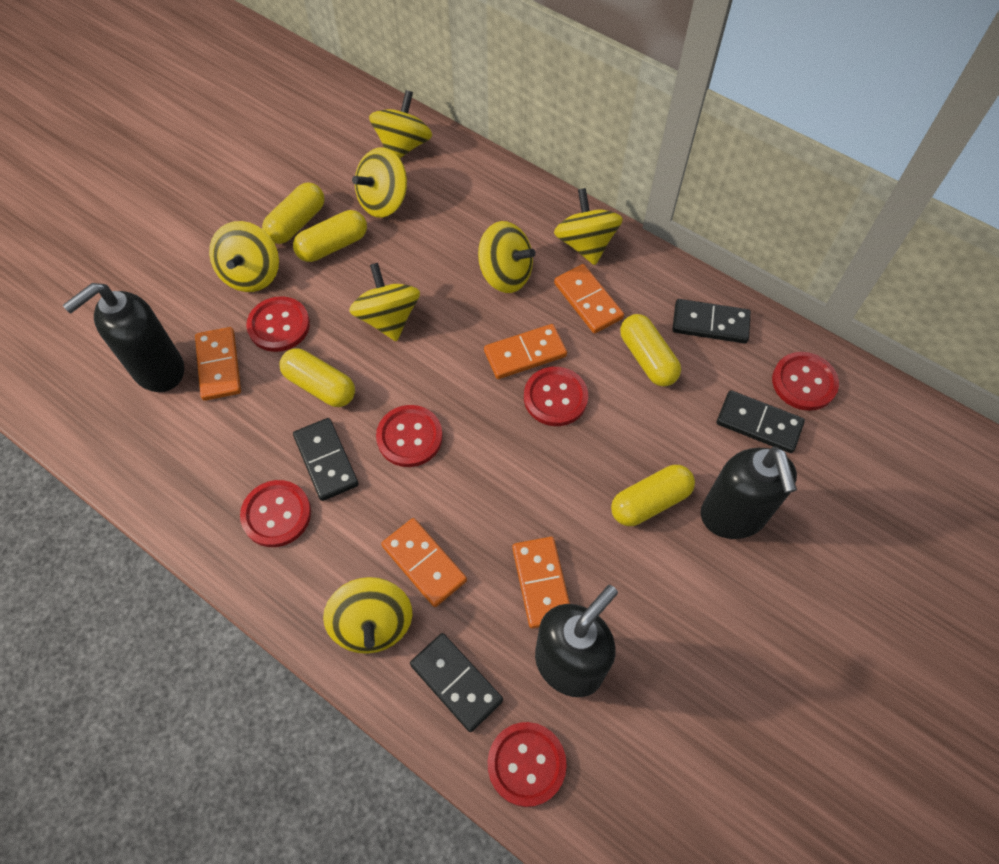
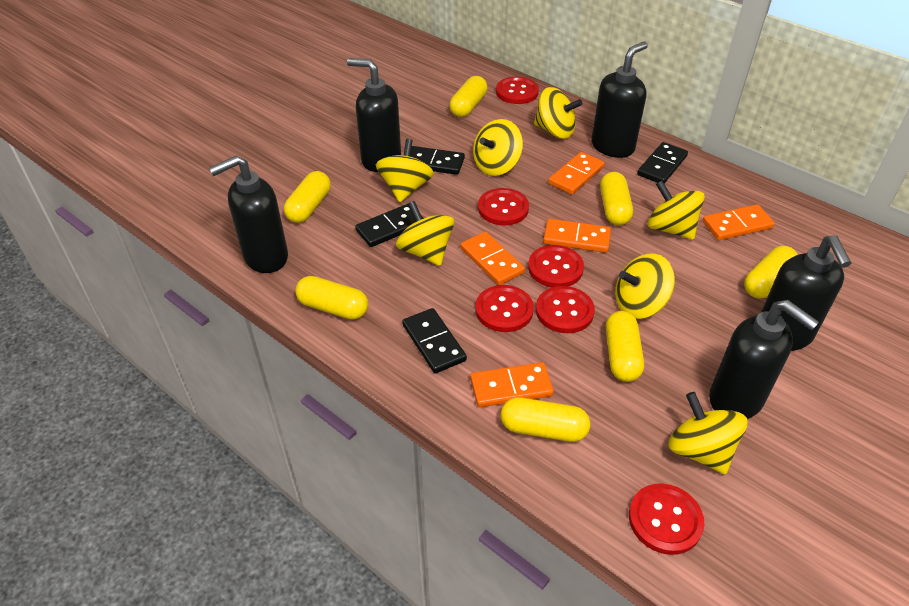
black soap dispenser: [63,283,184,392] [535,585,618,697] [701,447,797,539] = 3 -> [209,156,288,273] [347,58,401,172] [591,42,648,158] [709,300,819,419] [761,235,851,351] = 5
yellow capsule: [262,182,325,244] [279,348,355,407] [293,210,367,262] [611,465,695,526] [620,314,681,386] = 5 -> [284,171,331,223] [295,276,368,320] [450,76,488,117] [501,397,590,442] [600,172,633,225] [606,311,644,382] [744,246,798,299] = 7

